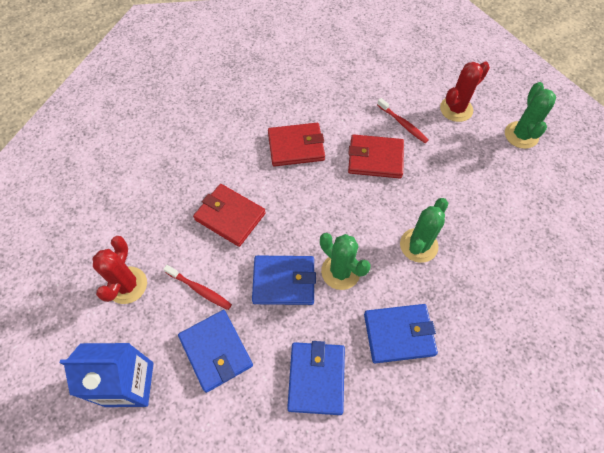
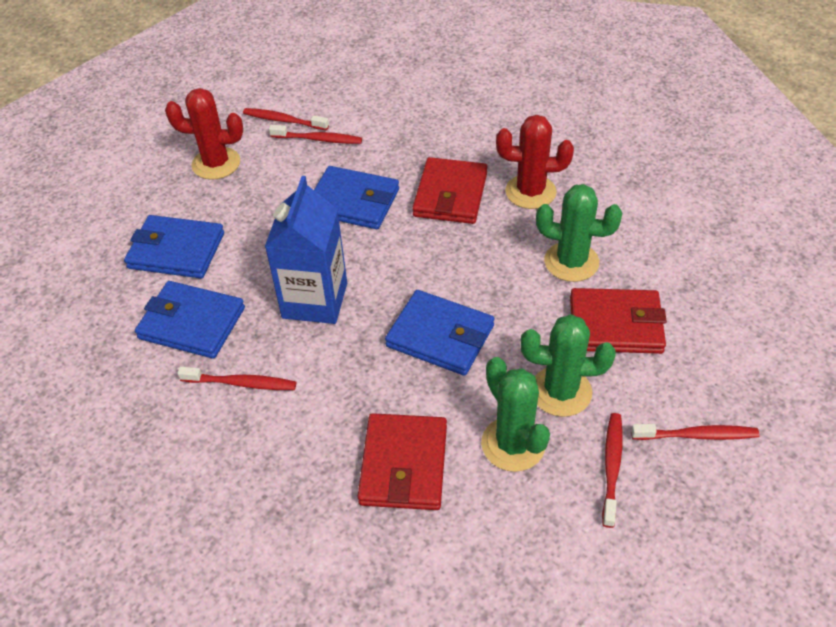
red toothbrush: [164,265,232,310] [377,98,429,143] = 2 -> [177,367,296,390] [243,108,329,130] [269,125,362,144] [602,413,623,528] [631,424,760,440] = 5

